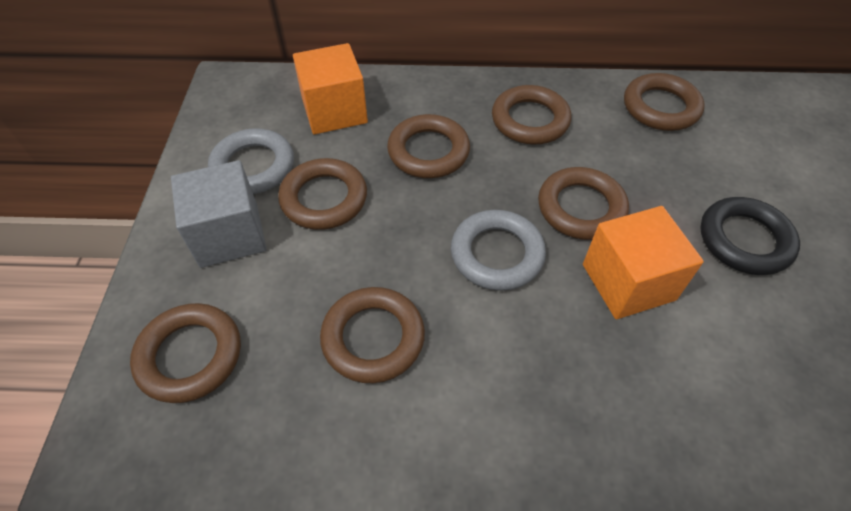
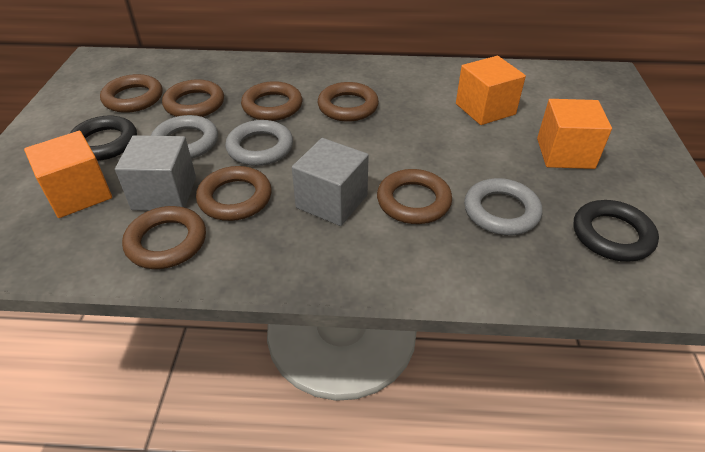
black ring: [700,197,800,275] = 1 -> [69,115,137,161] [574,200,659,262] = 2
grey cube: [171,160,267,268] = 1 -> [115,135,196,211] [292,138,369,226] = 2
grey ring: [208,128,294,194] [451,210,546,291] = 2 -> [151,115,218,159] [225,120,293,166] [464,178,542,235] = 3
orange cube: [293,43,368,134] [583,206,704,319] = 2 -> [24,131,112,218] [456,56,526,125] [537,99,612,169] = 3

